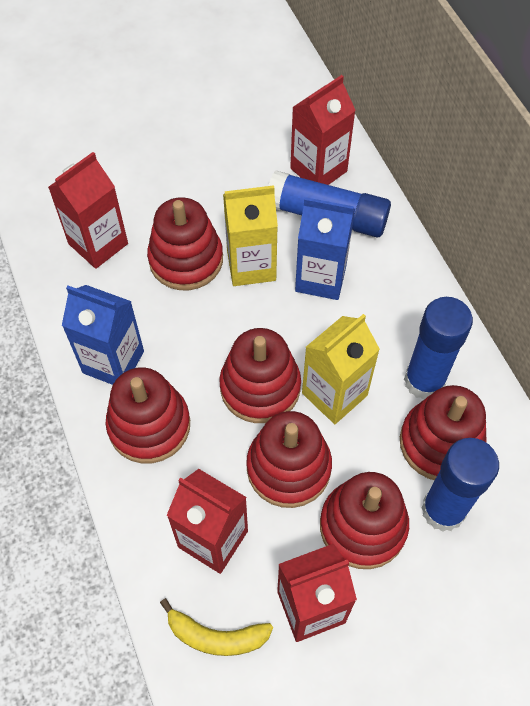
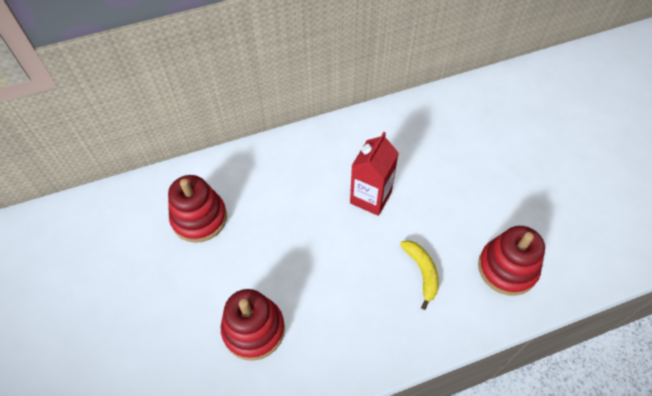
blue carton: [62,285,144,385] [295,197,355,300] = 2 -> none = 0
blue glue stick: [268,171,391,237] [404,297,473,400] [421,438,499,532] = 3 -> none = 0
red carton: [48,152,128,269] [166,469,248,574] [277,544,357,642] [290,75,356,185] = 4 -> [350,132,399,216] = 1
red stacking toy: [106,367,190,463] [147,197,223,290] [219,328,301,423] [246,411,332,508] [320,472,409,569] [400,385,487,480] = 6 -> [168,175,227,243] [221,289,285,361] [478,226,545,296] = 3
yellow carton: [223,185,278,286] [302,314,380,424] = 2 -> none = 0

